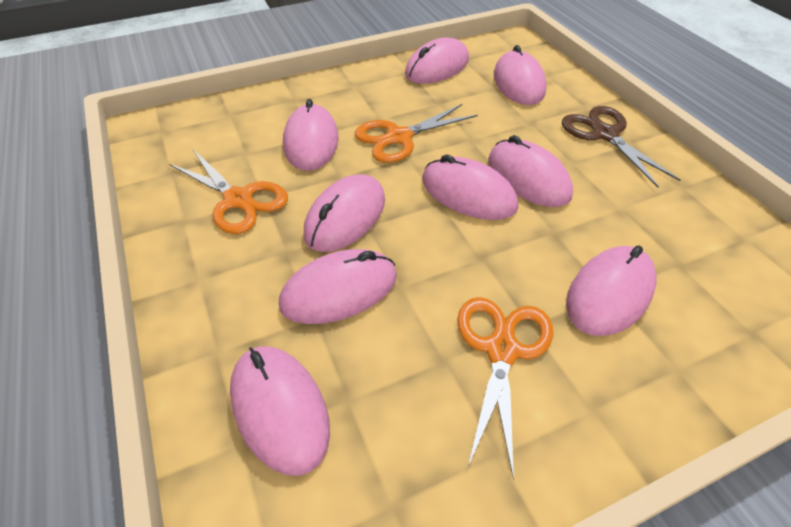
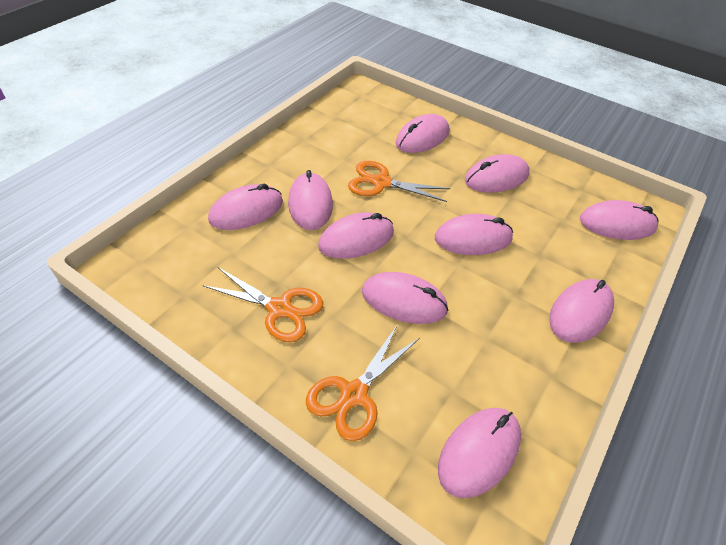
brown scissors: [562,106,681,188] = 1 -> none = 0
pink mouse: [230,346,330,476] [279,249,397,324] [283,99,339,171] [304,174,385,252] [405,37,469,84] [422,154,518,220] [488,135,573,207] [494,45,547,105] [566,245,657,336] = 9 -> [208,184,283,230] [288,170,333,230] [318,212,394,259] [362,272,449,324] [395,114,449,153] [435,214,513,255] [438,408,521,498] [465,154,529,193] [549,279,614,343] [580,200,658,240] = 10

